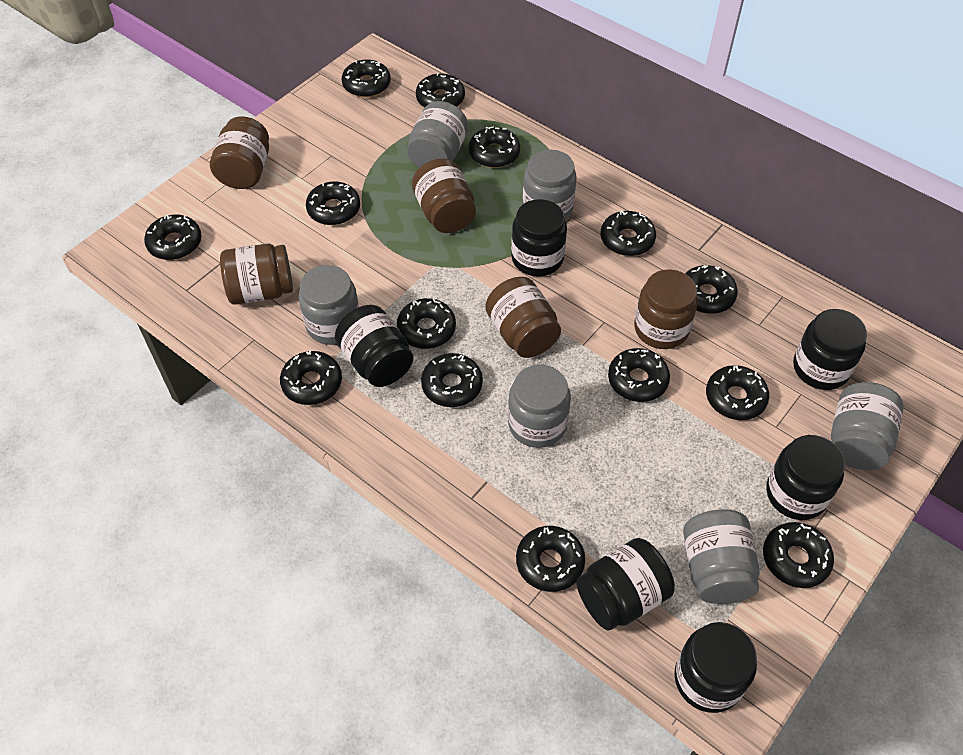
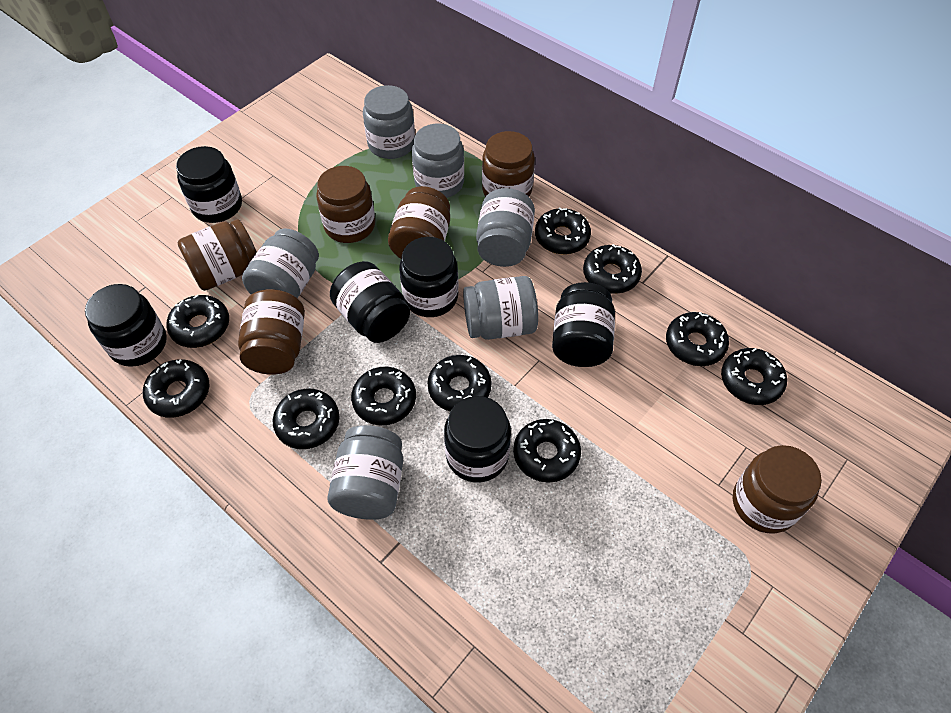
black donut: [144,215,202,260] [280,351,342,405] [306,182,360,225] [342,60,391,97] [397,298,456,349] [416,73,465,108] [421,353,483,407] [469,126,520,168] [516,526,585,592] [601,210,656,256] [608,348,670,402] [685,265,738,314] [706,365,769,420] [763,522,834,588] = 14 -> [143,359,209,418] [167,295,229,348] [273,389,339,449] [351,367,416,426] [427,355,492,411] [513,419,581,483] [535,207,591,255] [583,244,642,294] [666,312,729,366] [721,348,787,405] = 10
brown jar: [210,116,269,189] [220,243,293,305] [412,158,476,233] [485,277,561,358] [634,269,698,349] = 5 -> [178,219,257,291] [238,289,305,375] [316,166,375,243] [388,186,450,259] [482,131,535,197] [733,445,822,533] = 6

